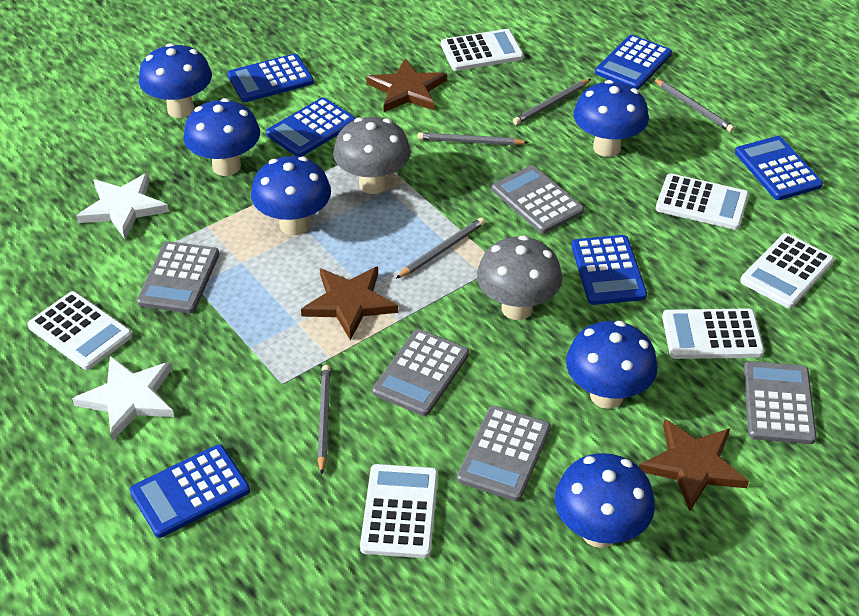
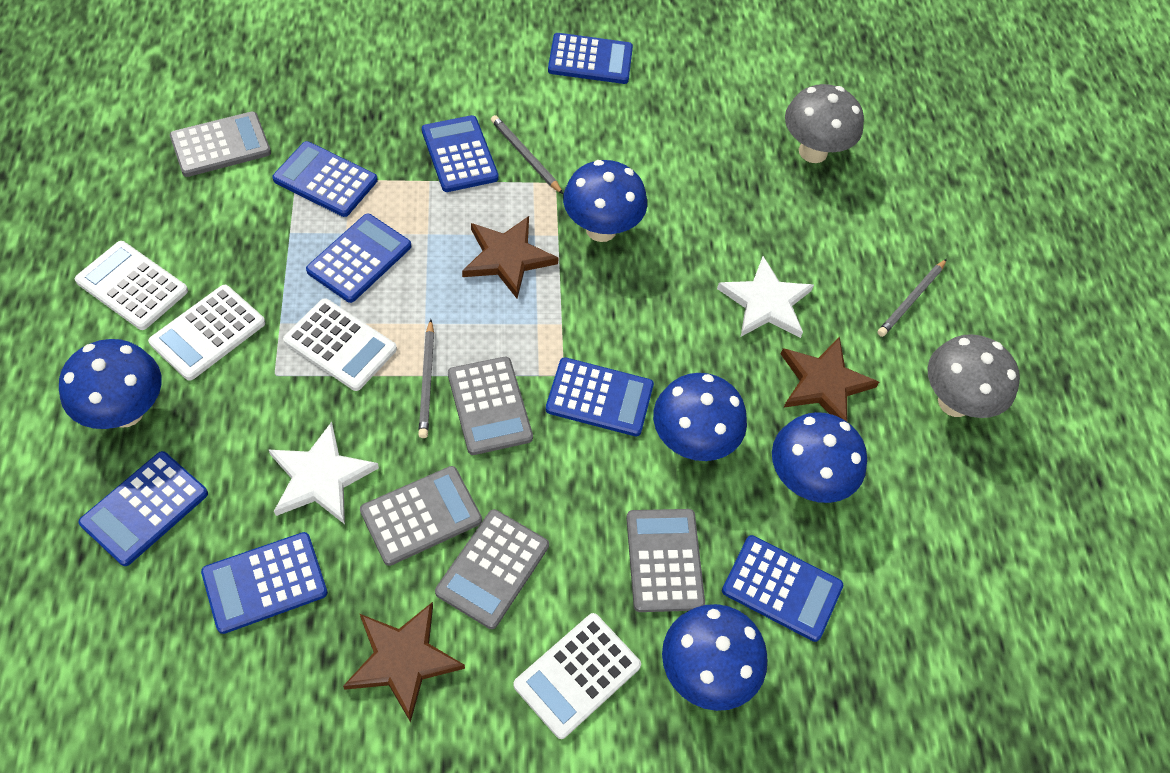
blue calculator: [130,444,250,538] [227,54,314,102] [266,97,356,157] [571,235,647,305] [595,35,672,90] [735,136,823,200] = 6 -> [78,451,208,566] [201,532,328,634] [272,141,378,217] [306,214,411,303] [422,115,499,192] [546,357,654,436] [548,33,633,84] [722,535,843,642] = 8
blue mushroom: [139,43,212,118] [184,98,260,176] [251,156,331,235] [555,453,655,548] [566,321,658,409] [573,80,649,157] = 6 -> [59,339,162,429] [563,160,647,242] [653,373,747,461] [662,604,767,711] [772,412,867,503] = 5
grey pencil: [317,365,331,475] [395,218,485,279] [417,132,529,145] [513,79,591,125] [653,78,735,133] = 5 -> [418,319,434,438] [491,115,563,194] [877,259,947,337] = 3
white calculator: [27,291,132,370] [360,464,438,558] [441,29,524,71] [656,174,749,230] [662,308,764,359] [740,233,834,308] = 6 -> [75,241,188,330] [148,285,265,381] [283,298,397,391] [513,613,641,739] = 4

